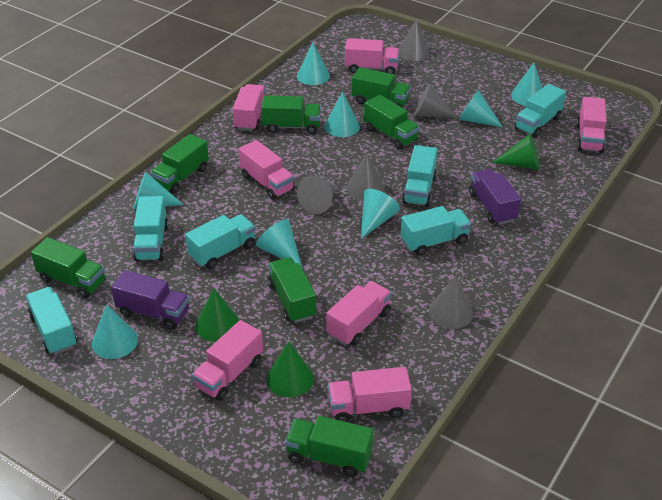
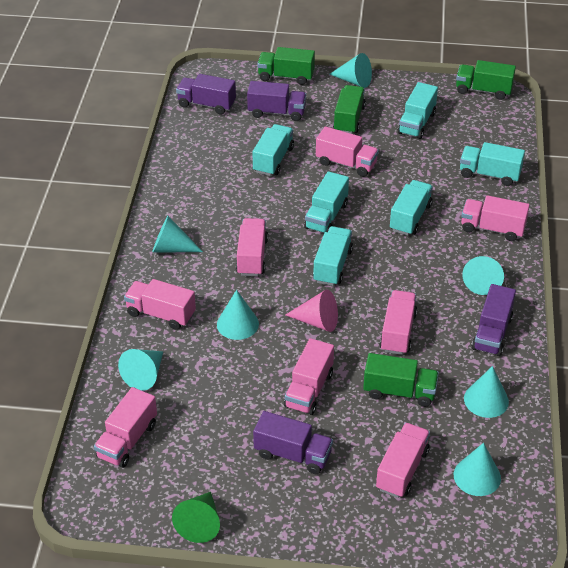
green cone: [195,288,240,342] [267,342,314,397] [492,133,540,170] = 3 -> [172,492,220,543] = 1
green truck: [31,237,106,298] [150,134,209,194] [261,95,321,134] [268,257,316,323] [285,416,373,477] [352,67,411,108] [364,95,420,149] = 7 -> [257,47,315,85] [333,85,366,134] [363,353,439,407] [456,60,516,100] = 4
grey cone: [297,175,336,214] [346,152,385,201] [399,20,430,61] [414,84,458,118] [429,275,473,329] = 5 -> none = 0
pink cone: none = 0 -> [285,290,338,332] = 1
pink truck: [192,320,263,401] [233,84,266,131] [238,140,294,200] [326,281,391,346] [328,367,412,422] [345,38,399,74] [577,97,607,153] = 7 -> [94,387,157,468] [124,279,196,330] [236,218,268,276] [284,338,334,415] [316,126,379,177] [376,423,430,498] [380,290,417,355] [461,195,530,241] = 8
purple truck: [111,270,189,330] [469,169,521,225] = 2 -> [176,74,236,115] [247,81,306,121] [253,411,333,474] [472,284,516,356] = 4
turquoise cone: [92,304,138,359] [133,172,184,209] [256,219,302,267] [297,42,330,85] [324,92,360,137] [361,189,400,239] [458,90,503,127] [511,62,542,106] = 8 -> [118,349,163,391] [152,216,203,253] [217,290,259,340] [329,53,372,88] [454,443,501,496] [462,256,504,295] [464,366,509,418] = 7

